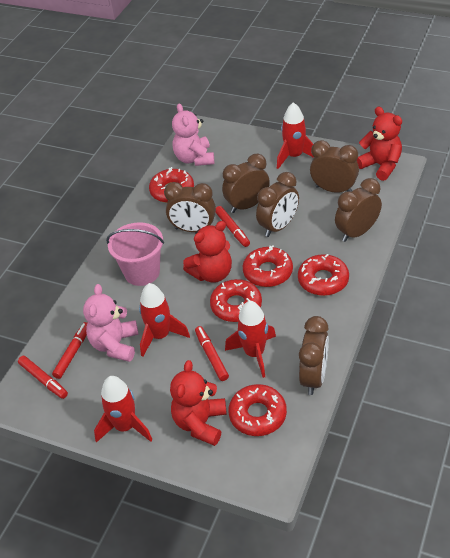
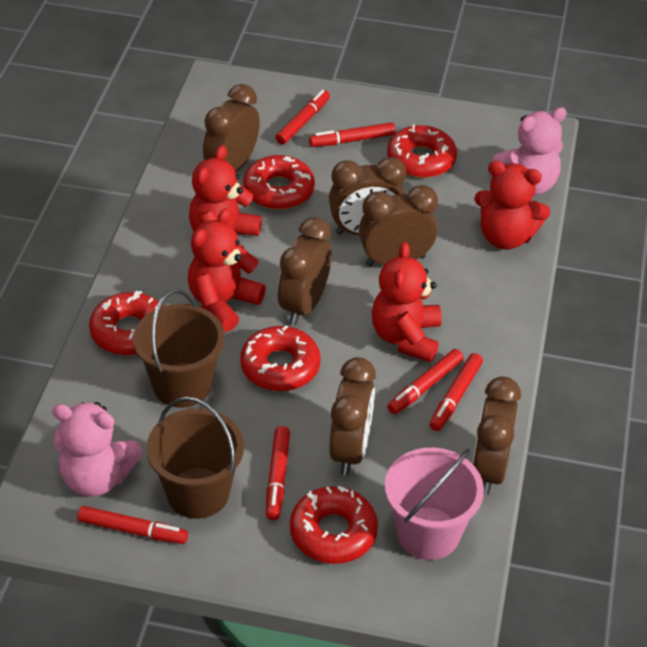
brown bucket: none = 0 -> [133,289,225,408] [146,396,244,519] = 2
red marker: [18,356,68,399] [52,322,87,379] [195,326,229,381] [215,206,250,247] = 4 -> [77,506,188,544] [266,426,290,520] [275,90,330,145] [309,122,396,147] [387,349,464,414] [429,353,483,431] = 6
red rocket: [94,376,153,442] [139,283,190,357] [225,301,276,378] [277,102,314,169] = 4 -> none = 0
red teddy bear: [170,360,227,446] [183,221,232,283] [357,107,402,181] = 3 -> [188,208,266,332] [189,145,262,248] [372,242,442,362] [474,161,550,250] = 4

